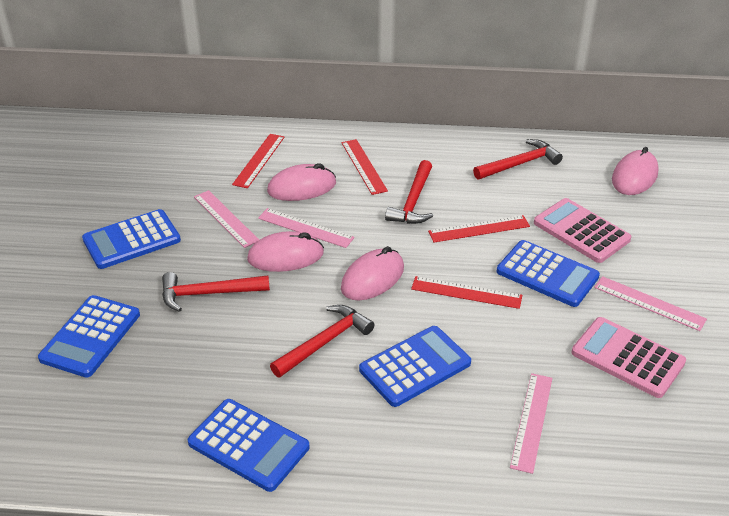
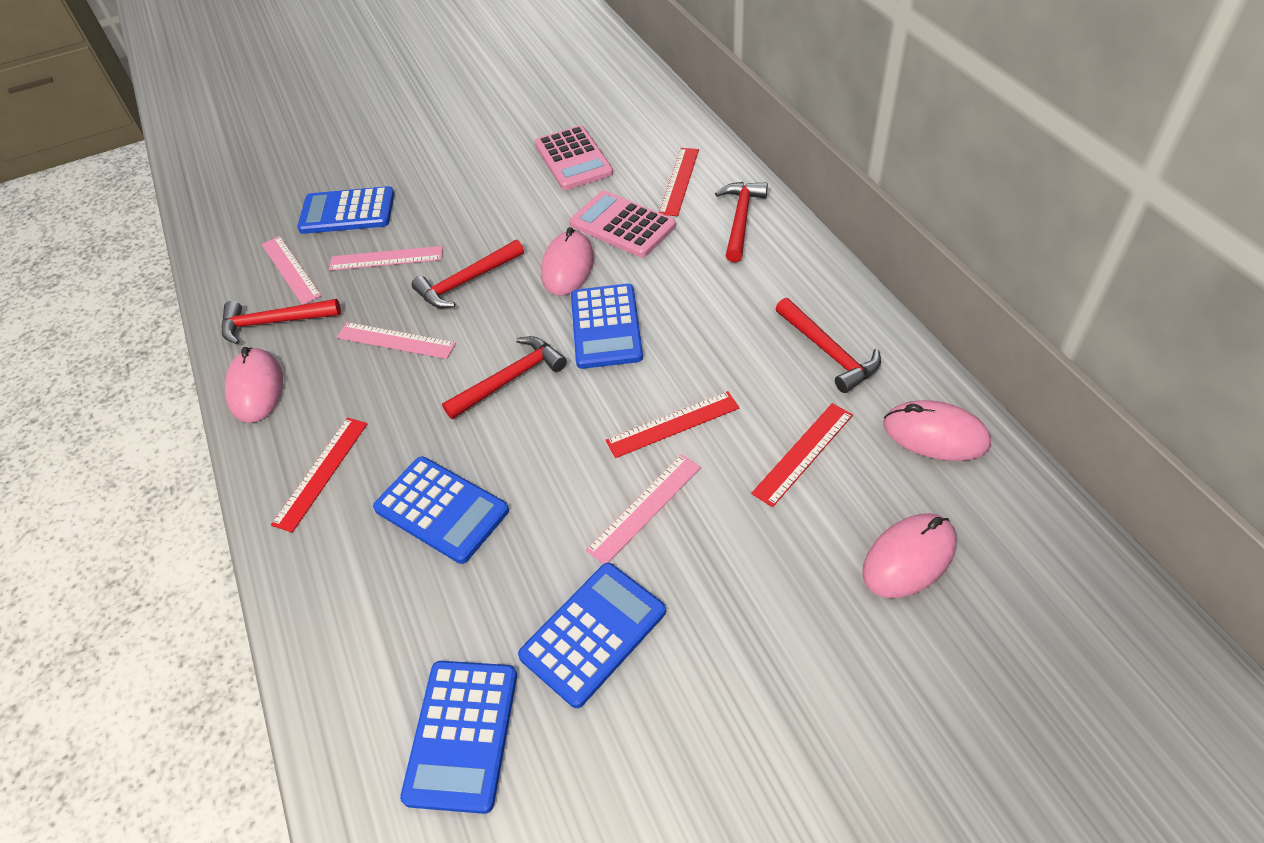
red hammer: [162,272,270,312] [270,305,375,377] [385,160,433,224] [473,139,563,180] = 4 -> [222,299,341,345] [411,240,524,309] [442,336,567,419] [715,182,768,262] [776,298,881,393] = 5

